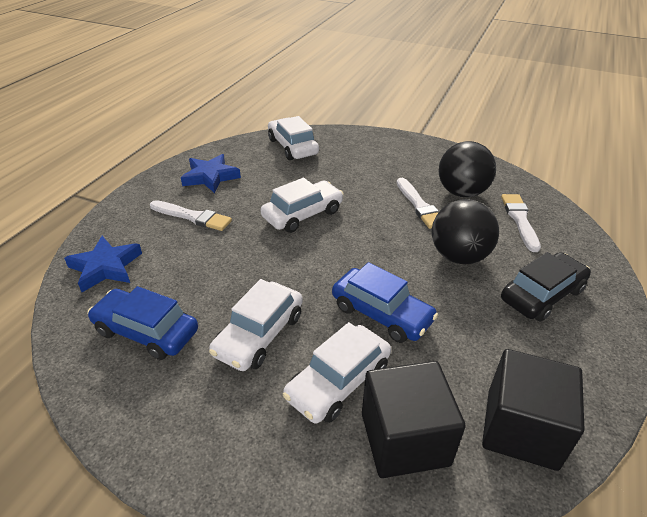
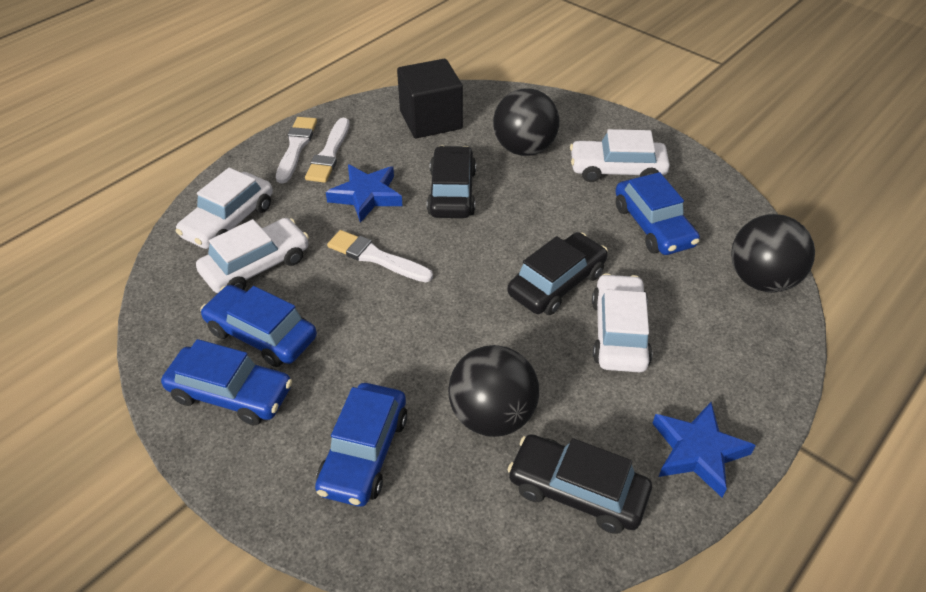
black ball: [432,199,499,264] [439,141,496,197] = 2 -> [448,345,539,437] [493,88,559,156] [731,214,815,293] = 3
black car: [501,252,591,321] = 1 -> [427,146,476,218] [507,434,652,534] [508,232,608,315] = 3
black cube: [362,361,466,478] [482,349,584,471] = 2 -> [397,59,463,138] = 1
blue car: [87,286,198,360] [332,262,438,343] = 2 -> [161,339,292,425] [200,285,317,367] [315,383,407,507] [615,172,700,255] = 4

